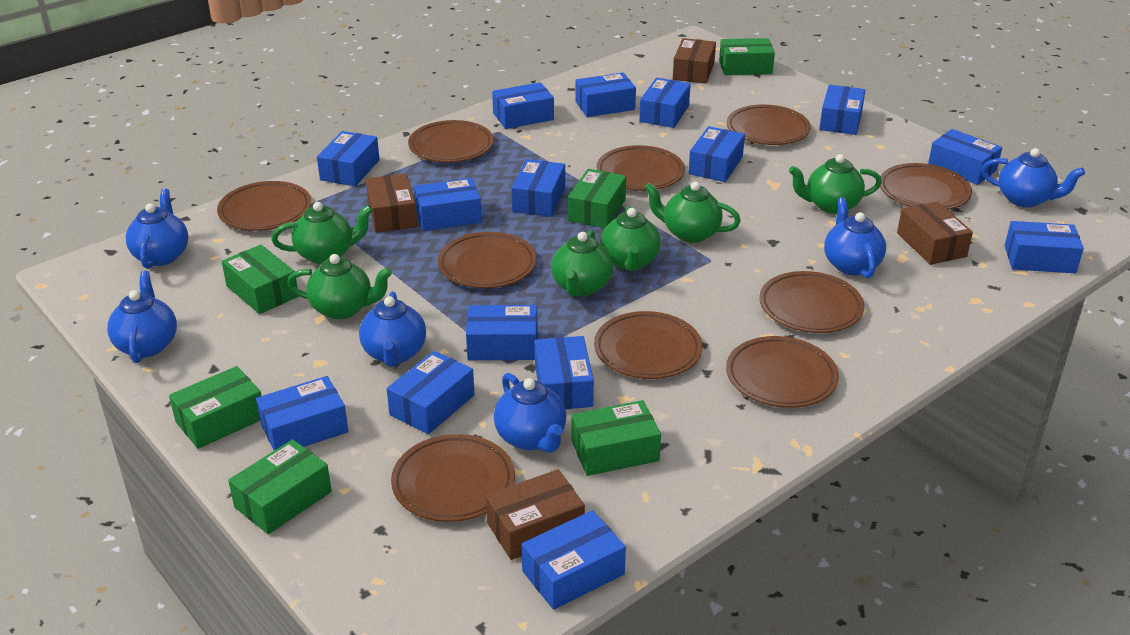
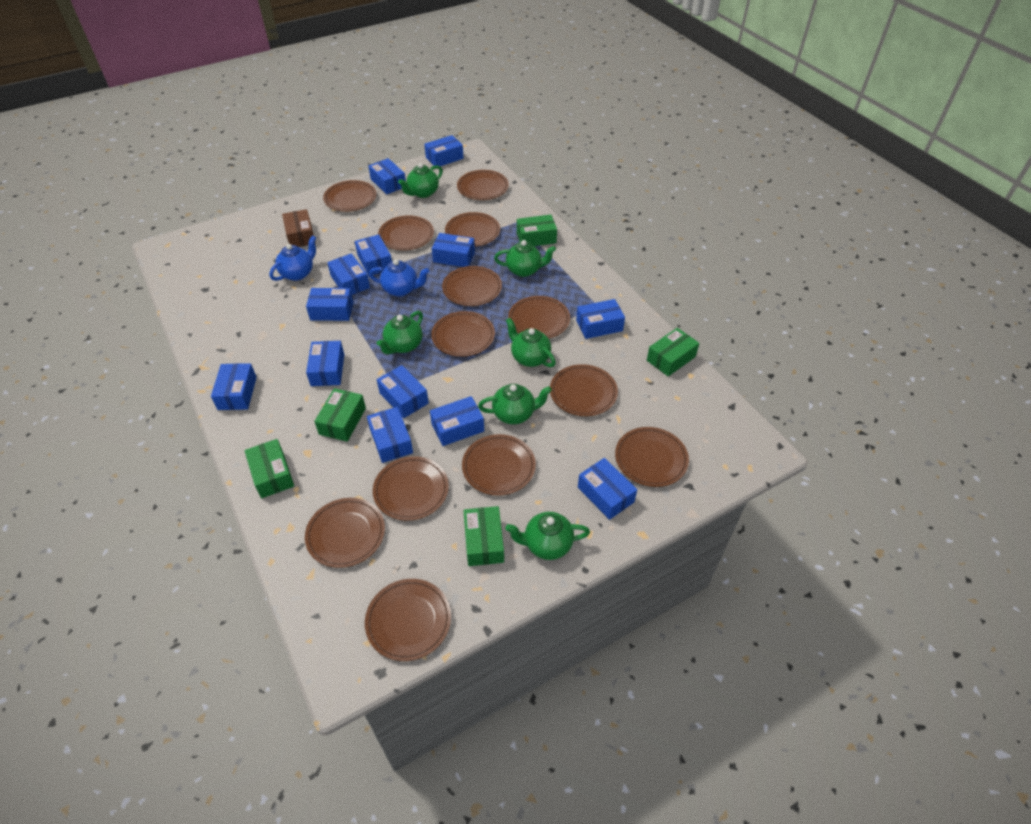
blue box: [256,376,348,451] [317,131,380,186] [387,351,475,434] [414,178,482,231] [466,305,538,360] [492,82,554,129] [511,159,565,217] [521,510,626,610] [535,336,594,409] [575,73,636,117] [639,78,691,128] [688,126,745,182] [819,85,865,135] [928,129,1002,185] [1005,221,1084,273] = 15 -> [211,363,257,410] [306,288,353,321] [306,341,344,386] [327,253,370,295] [355,234,392,276] [367,407,413,463] [368,158,406,194] [377,365,429,418] [424,135,464,166] [430,396,484,446] [432,233,475,267] [576,299,625,339] [578,458,637,520] = 13
blue teapot: [107,271,177,363] [126,189,188,269] [359,291,426,367] [494,373,566,453] [824,197,886,278] [982,148,1085,207] = 6 -> [269,235,316,281] [369,259,429,297] = 2
brown box: [366,173,417,233] [486,469,585,560] [673,38,716,84] [897,201,973,265] = 4 -> [282,209,314,247] = 1
brown plate: [217,181,311,231] [391,434,515,522] [408,120,494,162] [438,232,536,288] [594,311,702,379] [596,145,685,191] [726,336,839,408] [727,105,811,145] [759,271,864,333] [880,163,972,210] = 10 -> [305,498,385,568] [323,180,377,212] [365,579,451,661] [373,456,449,521] [378,215,434,250] [431,311,495,357] [442,266,502,306] [445,212,500,247] [457,170,509,200] [462,434,536,496] [508,296,570,339] [550,364,618,416] [615,427,689,487] = 13
green box: [169,366,262,449] [222,245,299,314] [228,439,332,534] [568,169,626,228] [571,400,661,476] [719,38,775,75] = 6 -> [245,439,294,498] [314,388,366,442] [463,506,504,566] [517,215,557,246] [647,328,699,376] = 5

